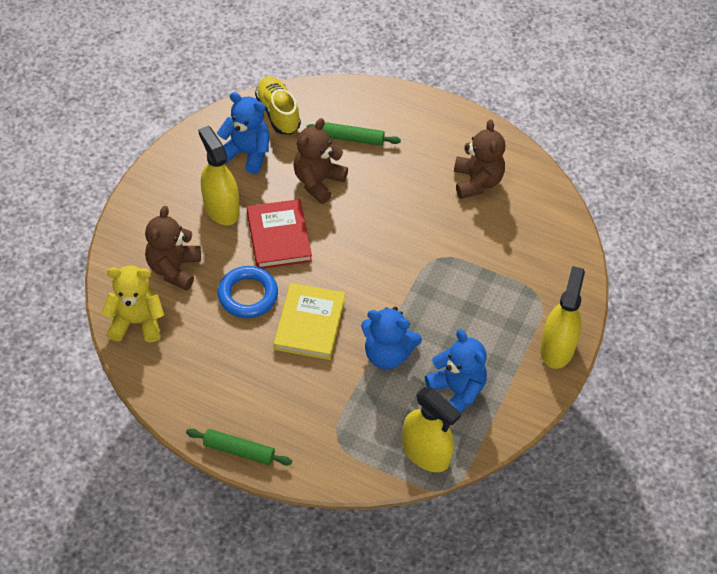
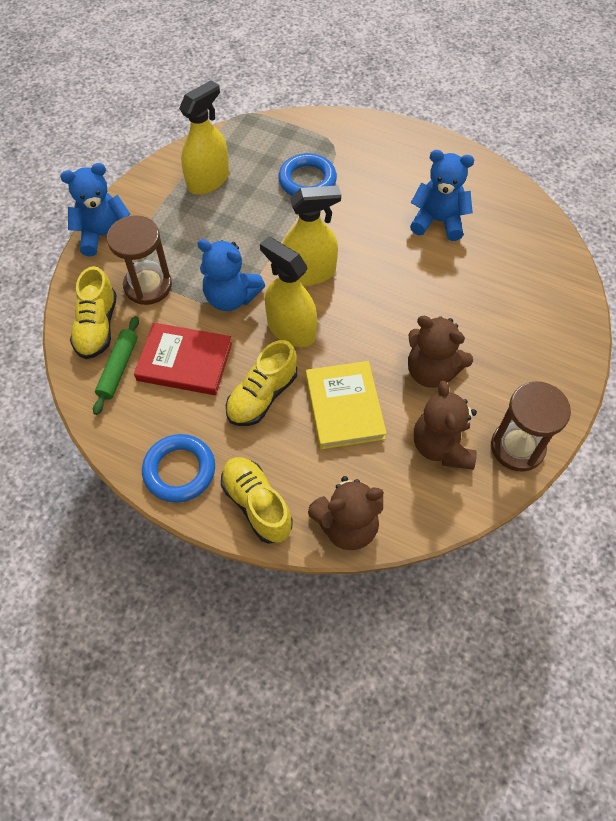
blue ring: [218,266,278,318] = 1 -> [142,434,215,503] [278,153,337,196] = 2
brown hourglass: none = 0 -> [107,215,172,305] [491,381,571,472] = 2
green rolling pin: [186,429,292,465] [306,122,401,146] = 2 -> [93,316,139,415] = 1
yellow shoe: [255,76,301,134] = 1 -> [70,266,117,359] [221,457,293,544] [226,340,297,426] = 3
yellow teddy bear: [101,265,164,342] = 1 -> none = 0

